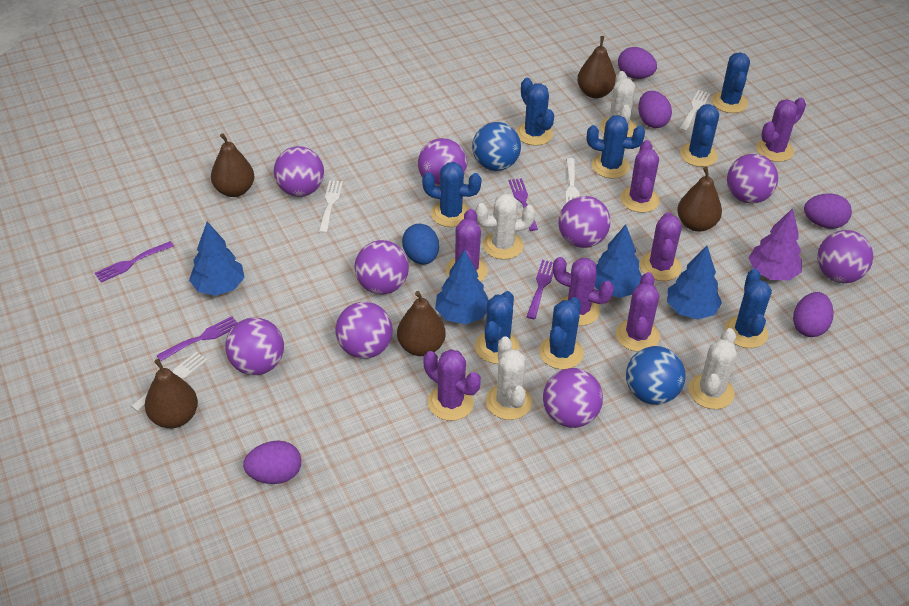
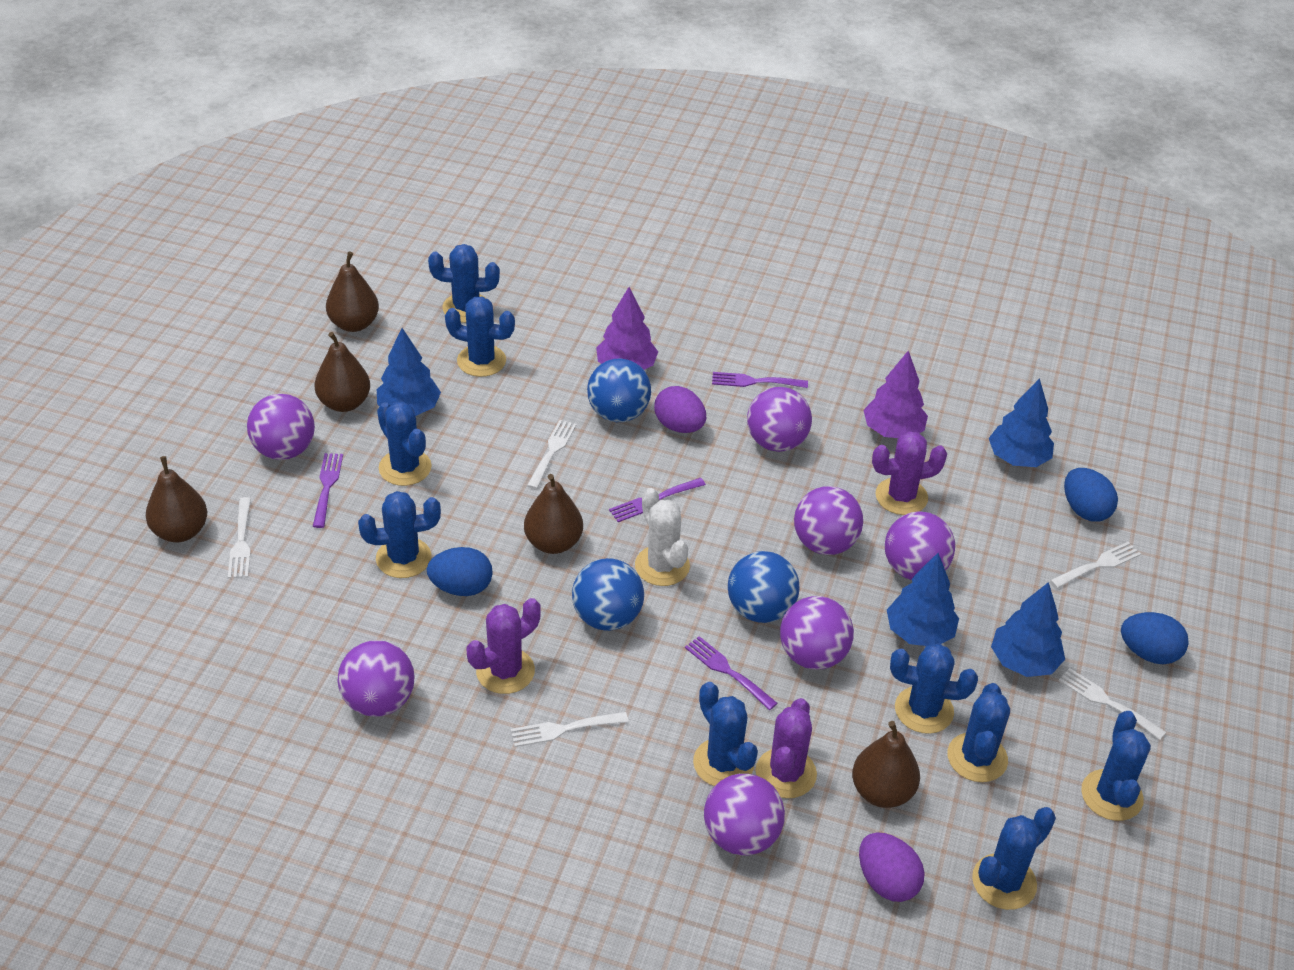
blue ball: [472,122,521,171] [626,346,685,405] = 2 -> [572,558,644,631] [587,359,651,422] [728,551,799,623] = 3
blue cactus: [422,162,481,227] [475,291,520,364] [516,78,554,146] [539,297,584,369] [587,115,645,179] [680,104,719,167] [712,52,750,113] [724,269,772,348] = 8 -> [358,491,441,578] [377,402,432,486] [428,244,500,323] [445,296,515,377] [693,682,758,786] [890,644,978,734] [947,683,1010,782] [972,807,1056,910] [1081,711,1151,821] = 9
blue egg: [402,224,439,265] = 1 -> [427,547,493,596] [1064,468,1118,522] [1121,612,1189,664] = 3
purple ball: [225,317,284,375] [274,146,324,197] [336,302,393,359] [354,240,409,295] [418,138,467,187] [543,368,603,428] [558,196,611,248] [727,154,778,204] [817,230,873,283] = 9 -> [247,394,315,460] [338,640,414,717] [704,773,785,856] [747,387,812,452] [780,596,854,669] [794,486,863,555] [885,511,955,580] = 7
purple cactus: [423,349,481,421] [446,209,488,282] [553,257,614,326] [616,272,660,352] [620,140,660,213] [640,212,682,281] [756,98,806,162] = 7 -> [467,598,541,694] [756,698,817,798] [872,431,947,515] = 3
purple egg: [243,441,301,484] [618,47,657,79] [638,91,672,128] [793,292,834,337] [804,194,852,229] = 5 -> [654,386,706,433] [859,832,924,902] = 2
purple tree: [748,208,802,280] = 1 -> [596,287,658,370] [863,351,928,438] = 2
white cactus: [475,193,535,259] [486,336,532,420] [600,71,637,137] [688,328,737,409] = 4 -> [635,488,690,586] = 1
white fork: [131,352,208,411] [319,180,343,233] [565,158,580,203] [679,90,710,131] = 4 -> [228,497,251,578] [511,712,628,747] [527,420,577,489] [1050,541,1141,588] [1058,668,1166,740] = 5

